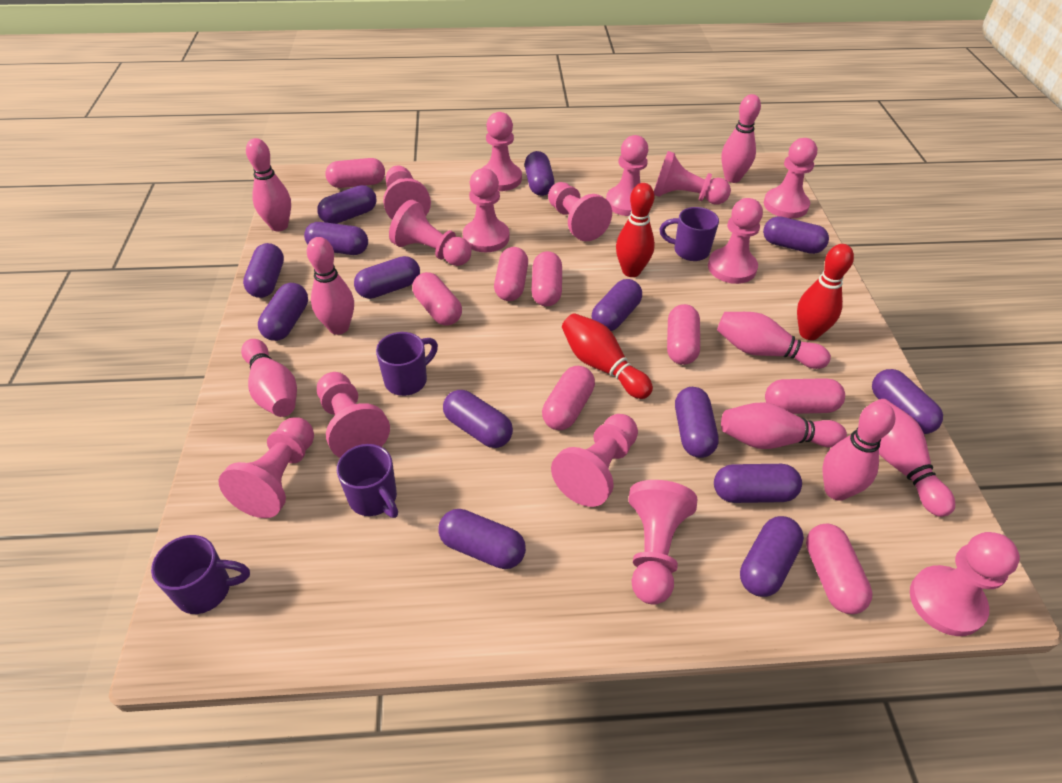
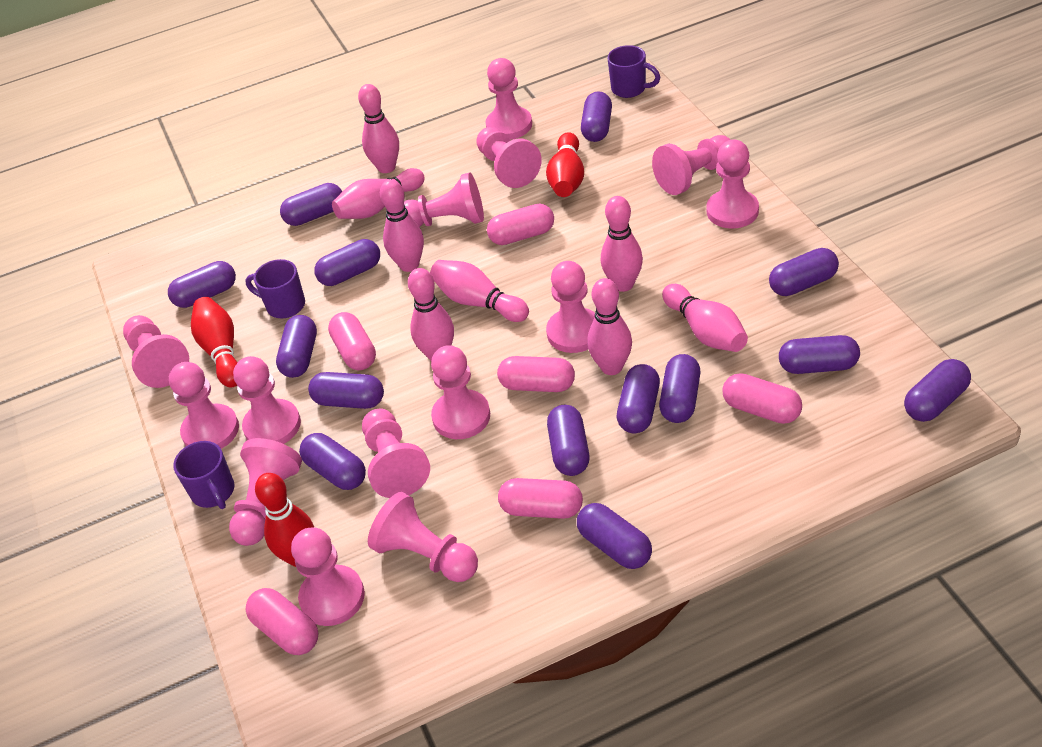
pink capsule: [325,158,385,188] [412,272,462,326] [494,247,528,301] [531,251,562,306] [542,366,595,430] [667,304,700,365] [765,378,845,414] [806,524,873,614] = 8 -> [245,588,318,655] [328,312,376,370] [487,204,554,245] [497,356,575,392] [498,478,583,519] [722,373,802,424] = 6
purple mug: [151,535,250,614] [337,444,398,518] [376,332,438,396] [660,207,719,261] = 4 -> [173,441,235,509] [245,259,305,318] [607,45,660,98] = 3

